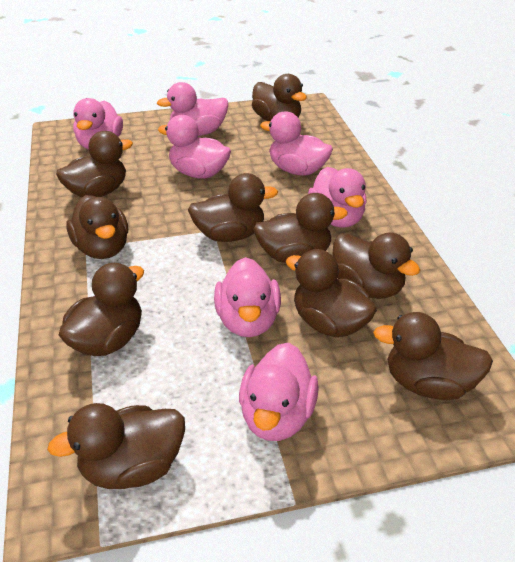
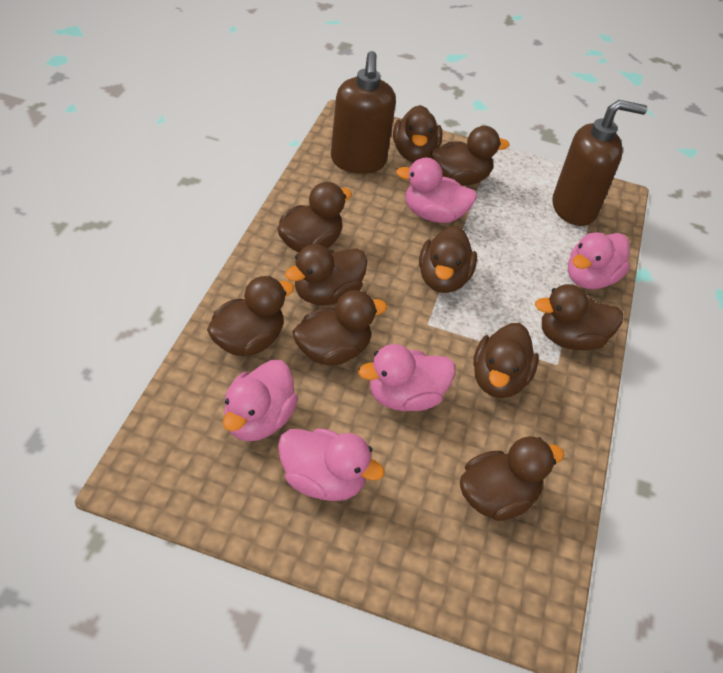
brown soap dispenser: none = 0 -> [331,51,396,174] [552,100,647,226] = 2
pink duck: [73,98,123,150] [157,82,228,136] [158,115,231,179] [214,257,281,337] [239,342,319,441] [260,111,333,176] [308,167,367,228] = 7 -> [223,360,298,441] [278,428,385,501] [358,344,455,411] [396,158,477,223] [568,232,630,289] = 5

